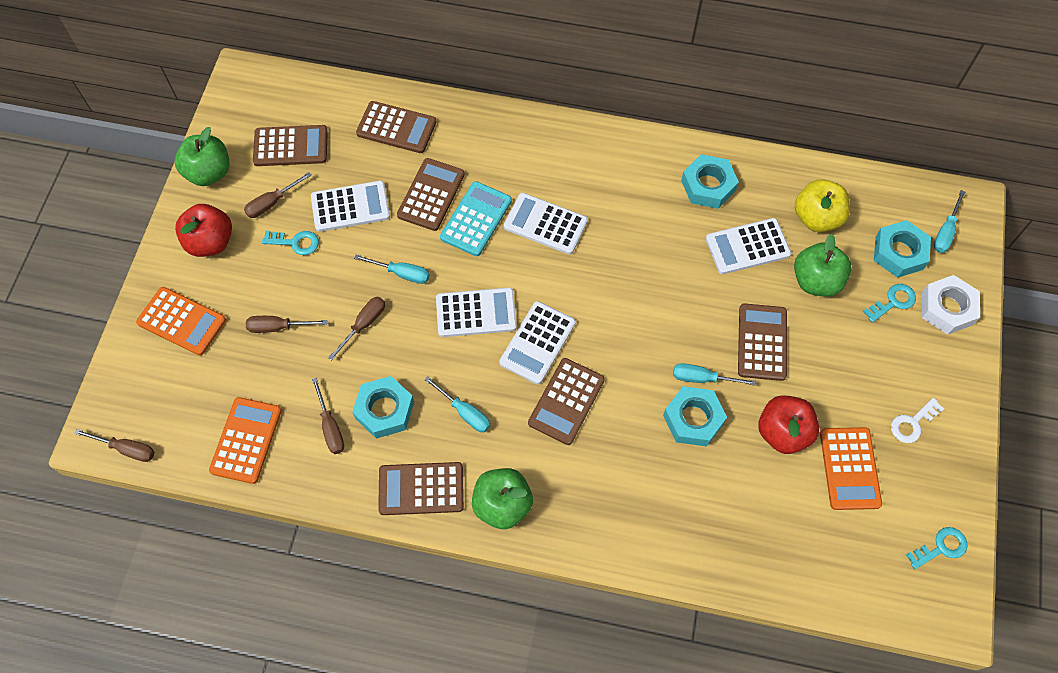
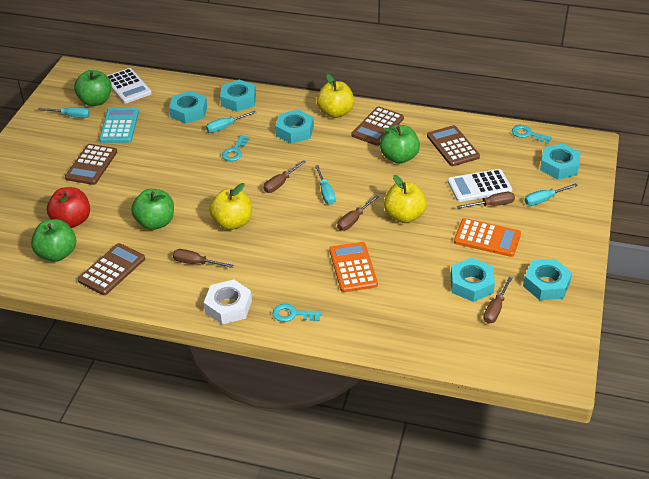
brown calculator: [253,125,328,166] [356,101,436,153] [378,462,464,515] [397,158,465,231] [528,358,605,445] [738,303,787,381] = 6 -> [65,144,117,185] [78,243,145,295] [351,106,404,146] [427,125,480,166] = 4
green apple: [175,127,230,186] [472,468,533,529] [794,234,852,296] = 3 -> [31,219,76,262] [74,70,112,106] [131,189,174,230] [380,125,420,164] = 4
orange calculator: [136,287,226,356] [209,397,282,484] [820,427,882,510] = 3 -> [329,242,378,292] [454,218,521,257] = 2
red apple: [175,204,232,257] [758,395,819,454] = 2 -> [47,187,90,228] = 1
turquoise nut: [352,376,414,439] [663,386,727,446] [681,154,739,209] [874,220,931,278] = 4 -> [169,91,207,124] [220,80,256,112] [275,110,314,144] [451,257,495,302] [523,259,572,300] [540,143,581,179] = 6
white calculator: [311,181,390,232] [436,288,517,337] [499,301,576,384] [504,193,588,254] [706,218,791,274] = 5 -> [107,68,152,103] [448,169,512,202] = 2
white key: [891,398,944,443] = 1 -> none = 0
yellow apple: [795,179,850,232] = 1 -> [209,183,252,230] [317,74,354,118] [384,175,427,223] = 3

